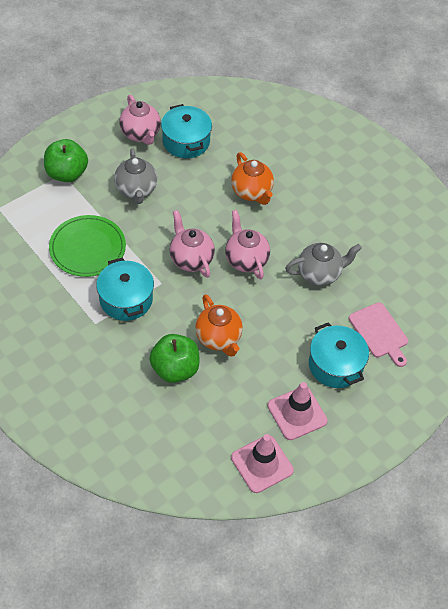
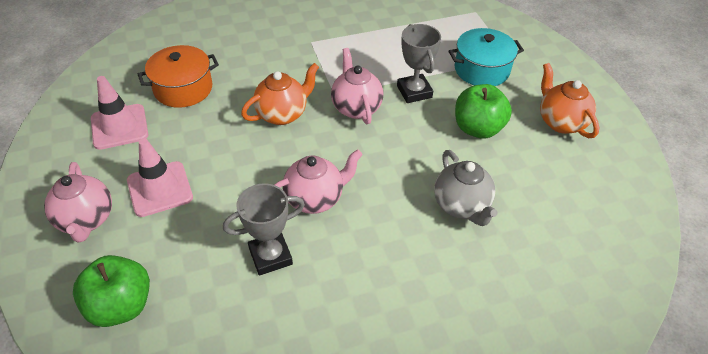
green plate: [49,215,126,277] = 1 -> none = 0
grey teapot: [114,148,157,204] [285,243,362,286] = 2 -> [434,150,498,226] = 1
grey trophy: none = 0 -> [223,183,305,276] [397,24,441,103] = 2
orange pot: none = 0 -> [138,45,219,108] = 1
pink cutting board: [349,302,408,367] = 1 -> none = 0
turquoise pot: [96,257,154,321] [161,104,212,158] [309,322,369,388] = 3 -> [449,28,524,86] = 1

